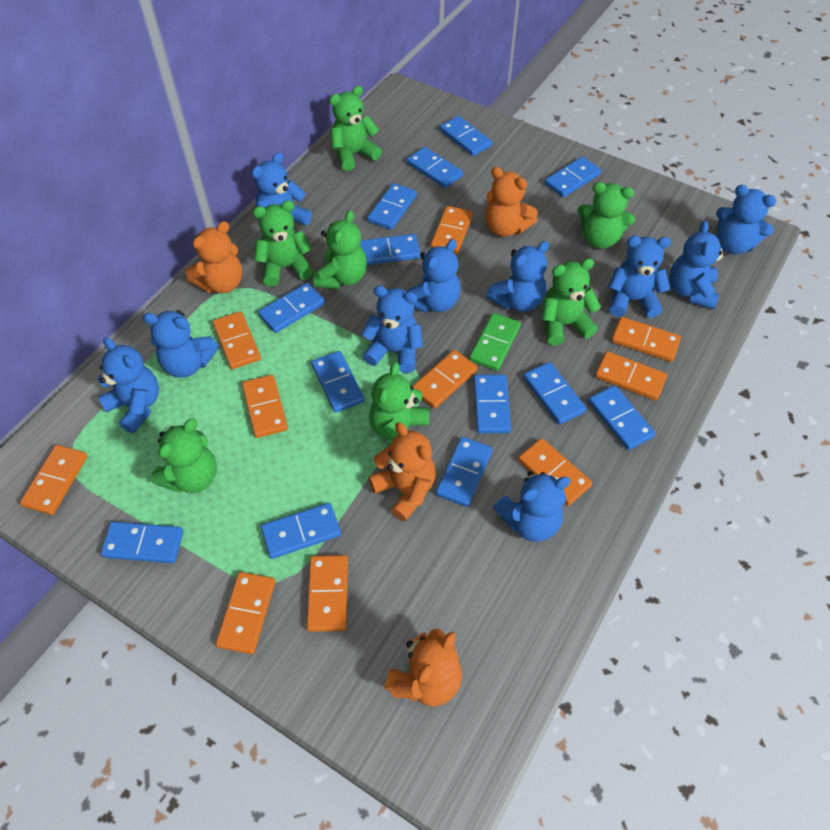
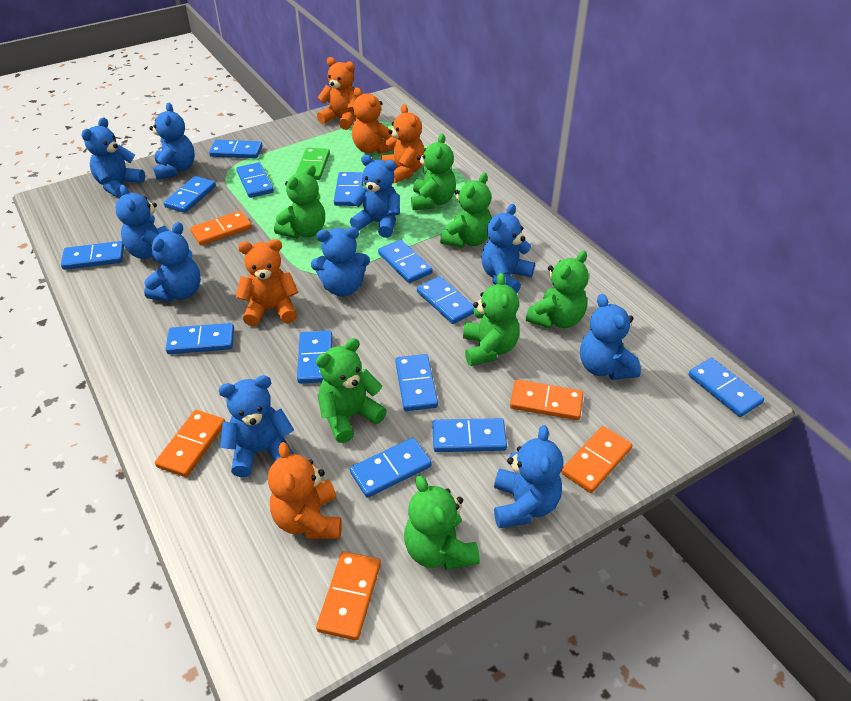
orange domino: [20,445,88,515] [212,311,261,369] [216,572,275,654] [242,375,288,438] [306,555,348,632] [413,350,478,409] [431,206,473,254] [518,438,592,506] [595,351,667,401] [611,317,681,362] = 10 -> [155,410,225,477] [190,211,252,246] [316,551,381,641] [510,379,583,420] [561,426,632,493] = 5
orange teddy bear: [186,221,242,293] [369,422,436,521] [384,628,462,706] [485,167,538,237] = 4 -> [236,239,298,326] [268,442,342,539] [317,57,356,130] [352,87,394,154] [381,104,425,184] = 5

